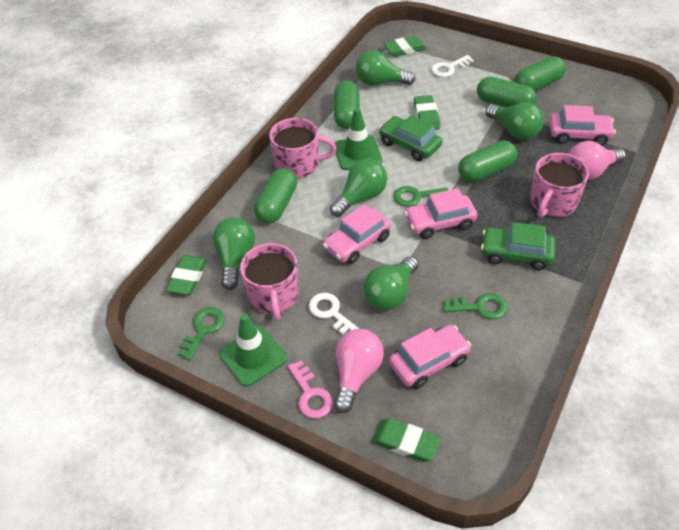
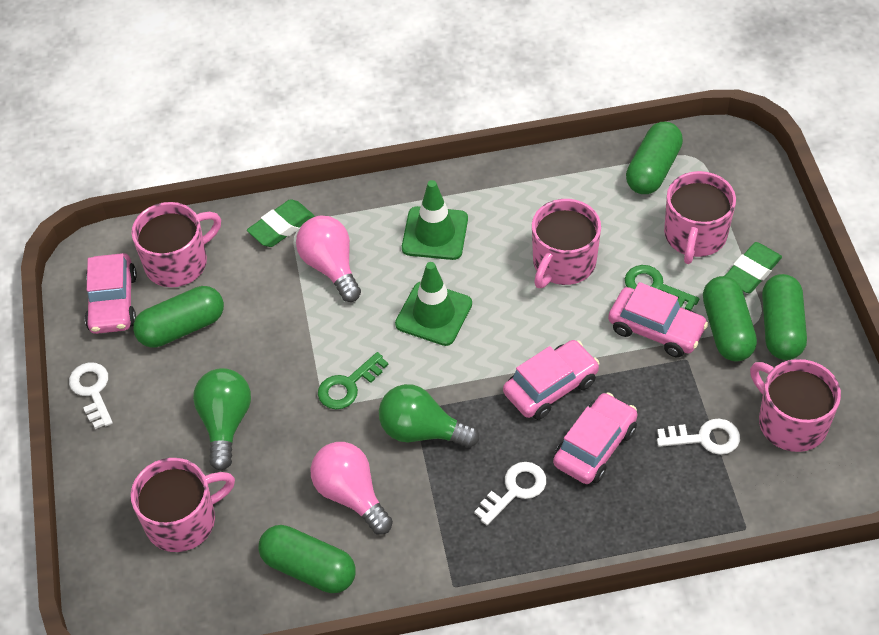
green car: [379,115,442,161] [481,222,555,270] = 2 -> none = 0
green eraser: [166,255,207,295] [372,418,441,462] [384,36,427,57] [414,95,440,130] = 4 -> [247,199,314,247] [725,242,782,293] = 2
green key: [178,307,225,360] [393,186,448,207] [443,293,507,319] = 3 -> [318,352,388,409] [625,265,699,310] = 2
green light bulb: [212,217,255,290] [330,159,387,217] [356,50,415,85] [363,256,418,310] [486,102,544,140] = 5 -> [193,368,251,471] [379,384,479,448] = 2
pink key: [288,360,333,419] = 1 -> none = 0
pink mug: [240,243,299,321] [269,118,336,178] [530,153,589,218] = 3 -> [131,458,235,552] [132,202,221,287] [532,199,601,288] [664,171,736,264] [750,359,841,452] = 5
white key: [309,293,359,335] [431,55,474,77] = 2 -> [69,363,113,429] [474,462,546,525] [657,419,740,455] = 3

